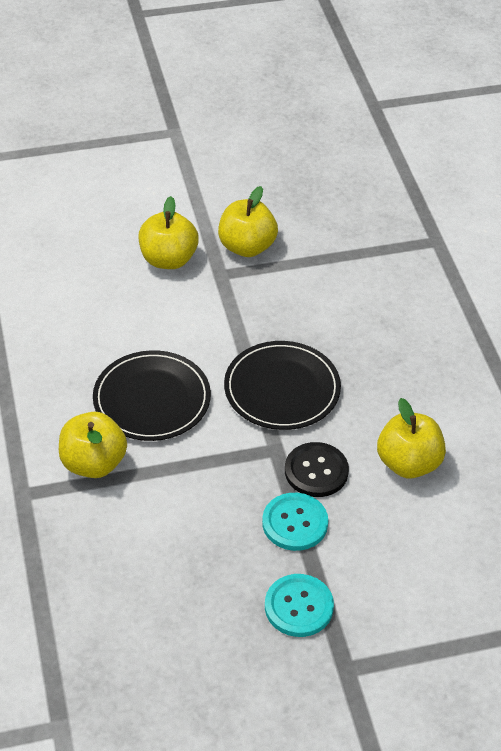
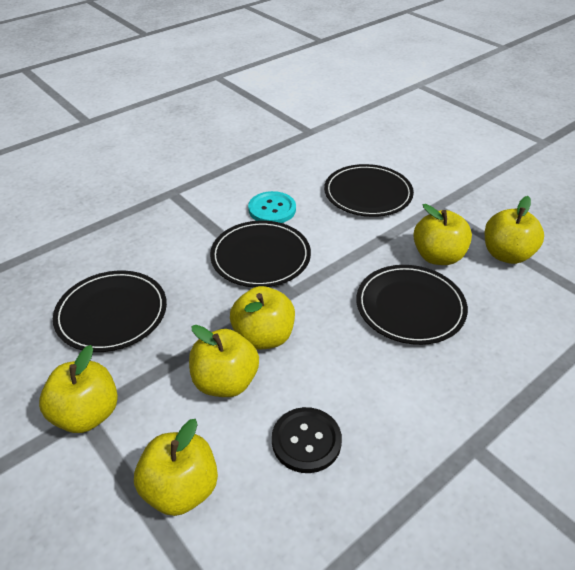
black plate: [93,350,211,441] [224,341,341,430] = 2 -> [53,270,167,352] [210,221,311,287] [324,164,414,217] [356,265,468,345] = 4
turquoise button: [262,493,328,551] [265,574,334,637] = 2 -> [248,191,296,223] = 1
yellow apple: [59,412,127,478] [138,196,199,269] [218,186,278,257] [377,398,446,478] = 4 -> [39,345,118,433] [134,419,218,516] [189,325,259,397] [230,286,295,350] [413,204,472,265] [485,196,544,264] = 6

